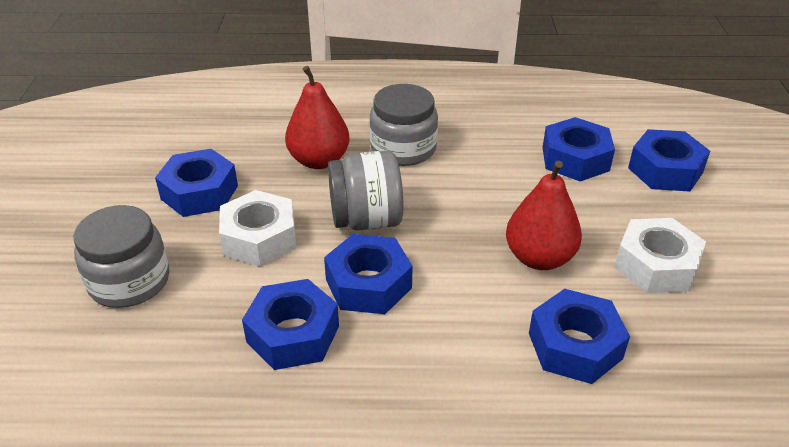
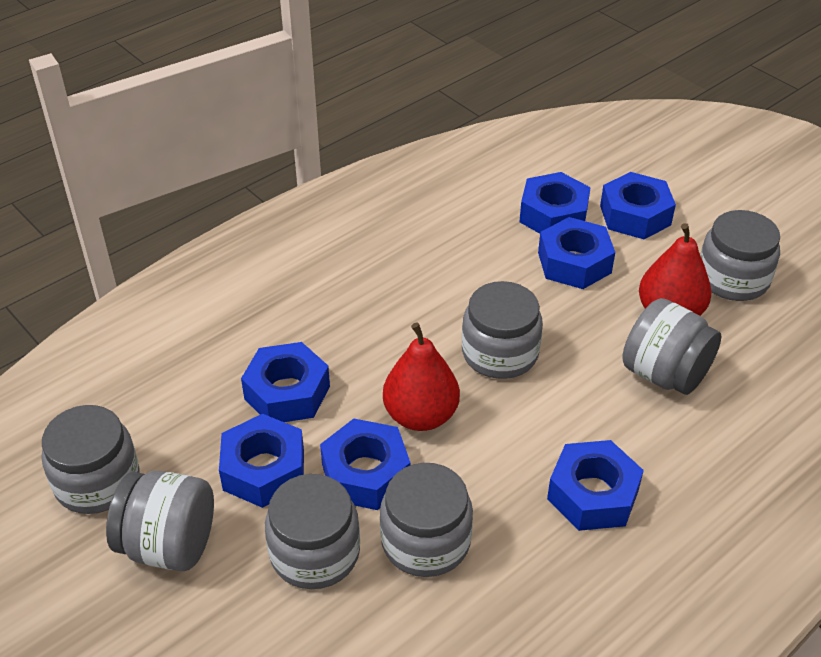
blue nut: [155,149,238,217] [242,279,339,370] [324,234,413,314] [529,289,630,384] [542,117,615,181] [628,129,710,192] = 6 -> [219,414,304,508] [241,342,330,422] [320,419,410,510] [519,172,591,234] [538,217,615,289] [547,440,644,531] [600,172,676,239] = 7
grey jar: [74,205,169,308] [328,151,404,230] [369,84,438,166] = 3 -> [42,405,140,514] [106,471,214,571] [265,474,360,589] [380,463,473,577] [462,281,543,379] [622,298,722,395] [700,210,780,301] = 7
white nut: [219,190,296,267] [614,218,706,293] = 2 -> none = 0

